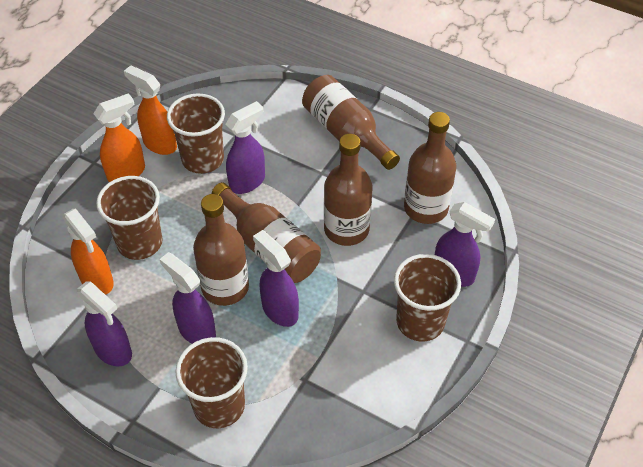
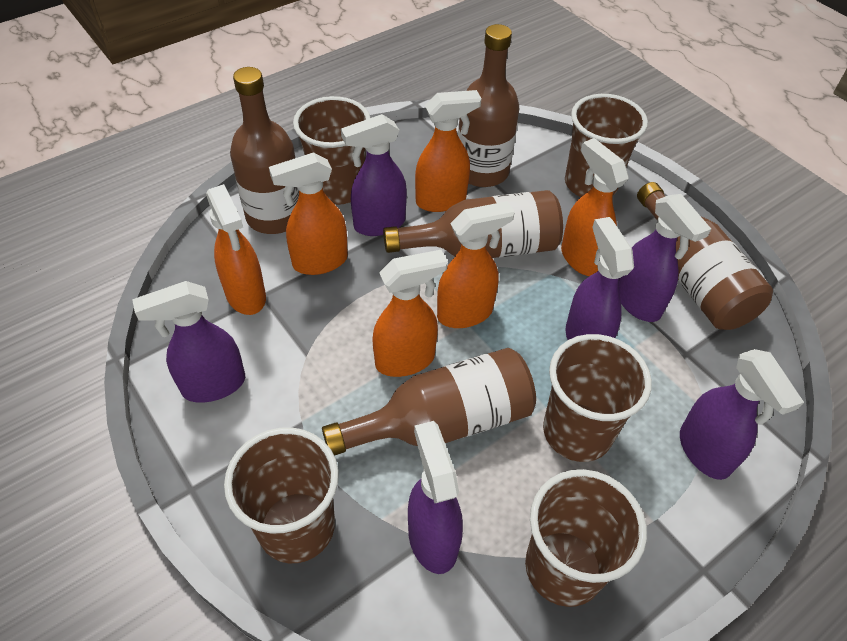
brown cup: [96,176,163,260] [167,93,225,174] [175,337,248,428] [394,254,461,342] = 4 -> [224,427,339,563] [293,96,370,205] [525,469,647,607] [543,334,652,462] [565,94,648,197] = 5
orange spray bottle: [63,209,114,295] [93,93,145,182] [124,65,177,155] = 3 -> [206,184,266,315] [269,152,348,275] [372,250,448,377] [415,90,481,212] [437,201,515,328] [561,138,629,276] = 6
purple spray bottle: [77,281,132,367] [159,252,216,344] [225,101,265,194] [253,230,299,327] [435,202,495,287] = 5 -> [132,281,245,403] [341,114,407,236] [408,421,463,574] [566,217,634,340] [618,194,711,322] [680,349,804,480] = 6

